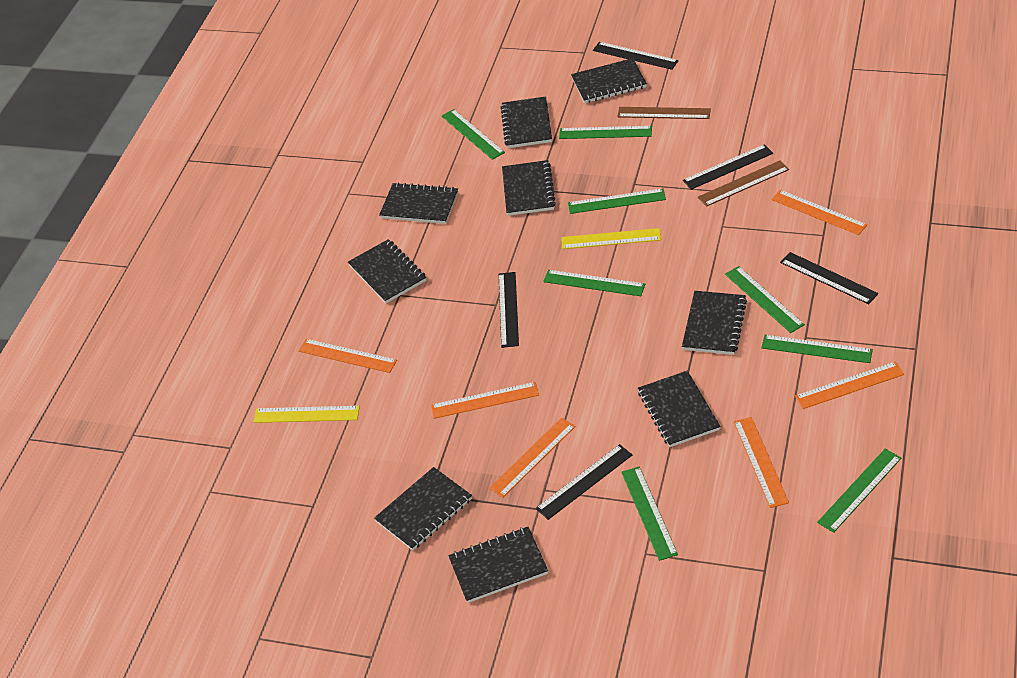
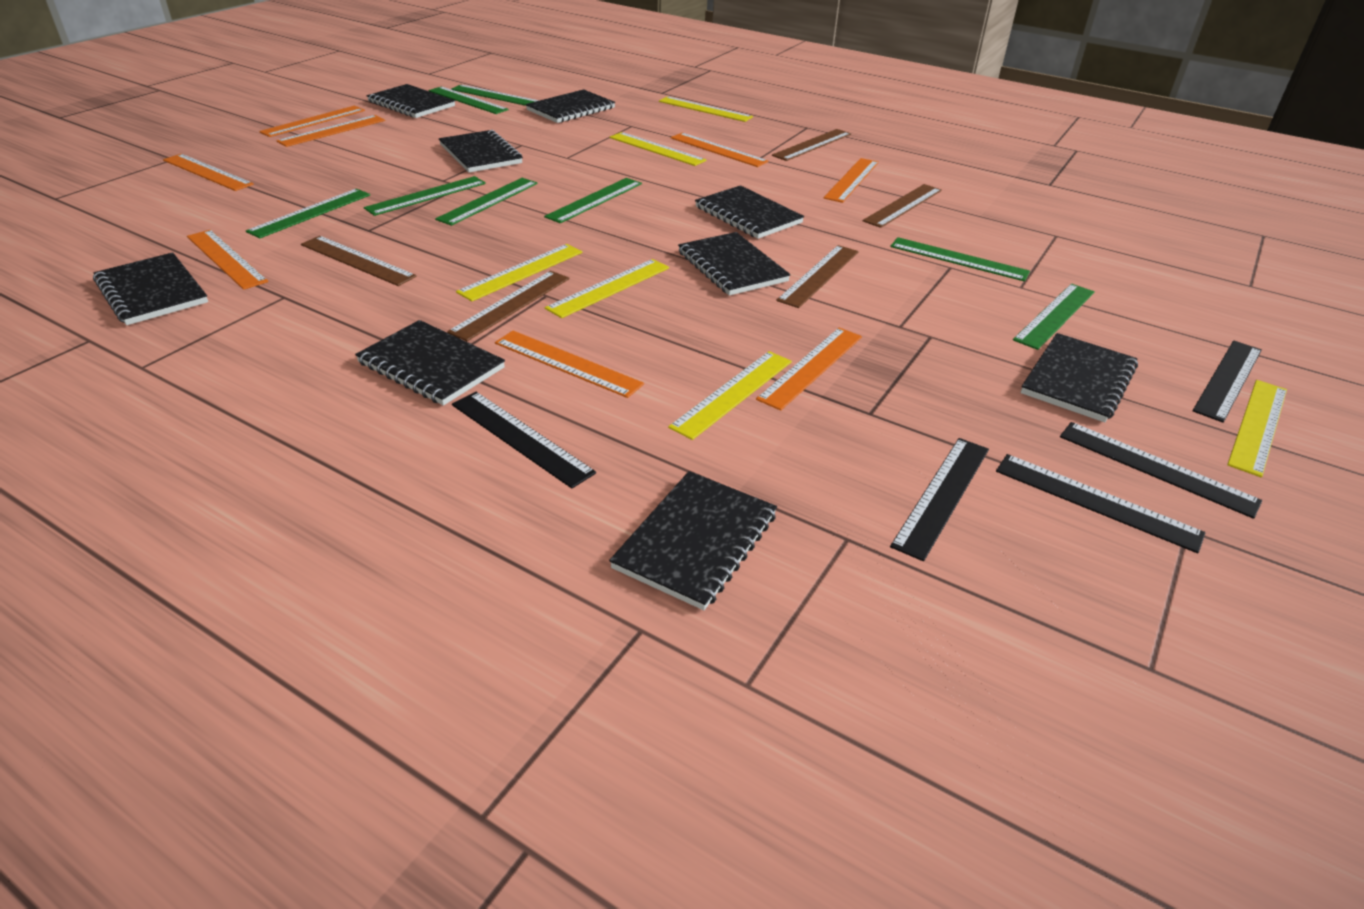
brown ruler: [617,107,711,119] [698,160,789,207] = 2 -> [301,236,417,286] [447,271,570,341] [772,129,851,161] [776,245,859,308] [863,184,942,228] = 5
orange ruler: [298,339,397,373] [431,382,539,419] [489,418,576,498] [734,417,789,508] [771,190,867,235] [795,361,904,409] = 6 -> [163,154,254,191] [187,230,268,290] [259,106,365,137] [276,115,385,147] [495,331,644,398] [671,133,769,167] [756,328,862,411] [824,158,879,203] = 8
yellow ruler: [253,406,360,423] [561,228,661,249] = 2 -> [456,244,583,301] [545,259,669,318] [609,132,706,166] [659,96,753,122] [668,351,792,440] [1227,380,1287,477] = 6

